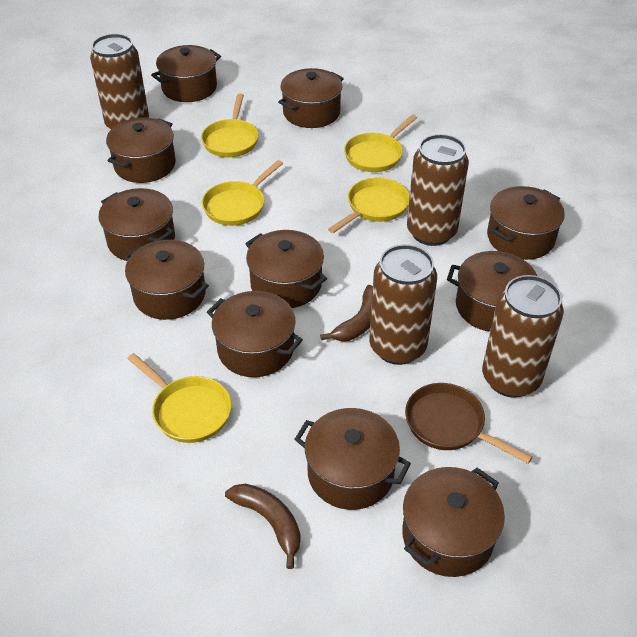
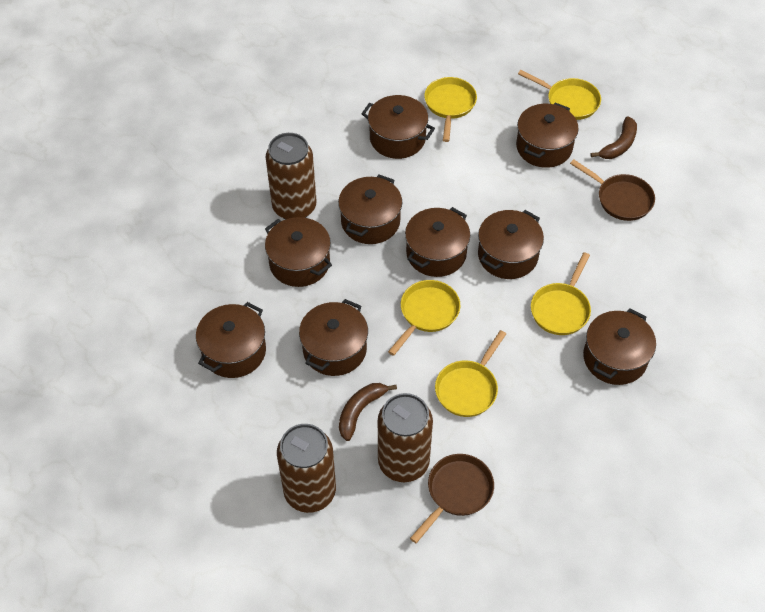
brown can: [90,34,149,129] [369,244,437,365] [407,134,469,246] [482,275,564,398] = 4 -> [266,133,317,219] [277,424,336,513] [378,393,433,482] = 3
brown pan: [405,383,533,464] = 1 -> [410,454,494,543] [570,159,655,221] = 2
brown pot: [99,188,175,261] [106,118,176,183] [124,240,209,320] [151,45,221,102] [207,291,303,377] [245,230,327,308] [278,68,344,128] [295,408,411,510] [402,467,505,577] [447,251,537,332] [487,186,565,260] = 11 -> [196,302,266,378] [265,217,332,287] [299,299,368,376] [338,175,402,244] [361,95,435,159] [405,207,470,277] [478,210,544,279] [516,102,579,168] [583,309,656,385] = 9

